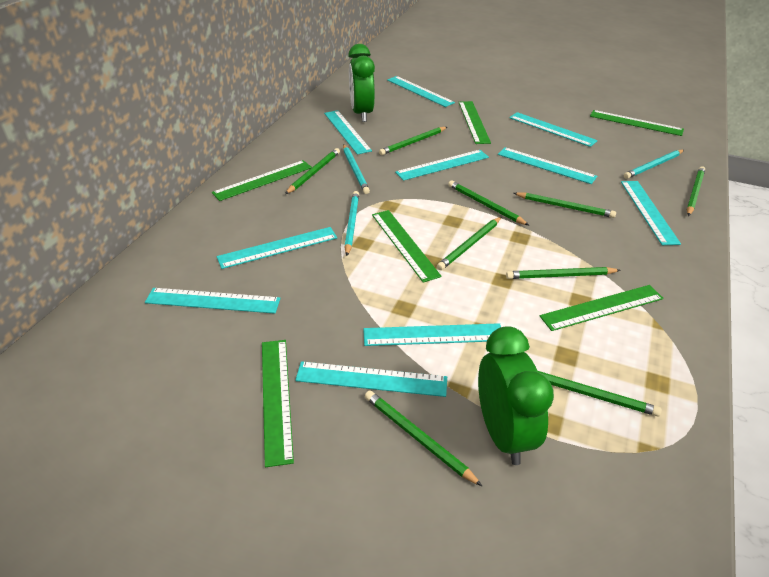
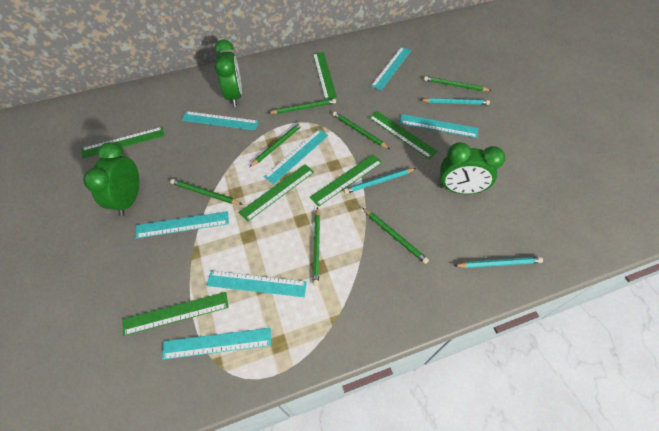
green clock: [348,44,375,122] [478,326,554,465] = 2 -> [83,142,139,216] [215,39,242,107] [439,142,505,194] = 3
green pencil: [285,148,340,194] [365,390,482,486] [379,127,447,155] [437,217,501,270] [448,180,529,225] [506,267,621,279] [513,192,616,218] [538,371,662,417] [687,166,705,216] = 9 -> [170,179,243,205] [249,122,303,167] [269,99,336,114] [313,207,320,286] [332,111,390,149] [363,208,429,264] [424,76,492,91] = 7
turquoise ruler: [145,288,281,314] [217,227,337,269] [295,361,447,397] [324,110,372,155] [363,323,501,346] [387,76,455,107] [395,150,489,181] [498,147,597,184] [509,112,598,147] [621,181,681,245] = 10 -> [135,211,229,239] [162,328,271,360] [182,111,259,131] [206,271,307,297] [264,129,329,184] [371,47,411,90] [400,114,478,138] = 7

